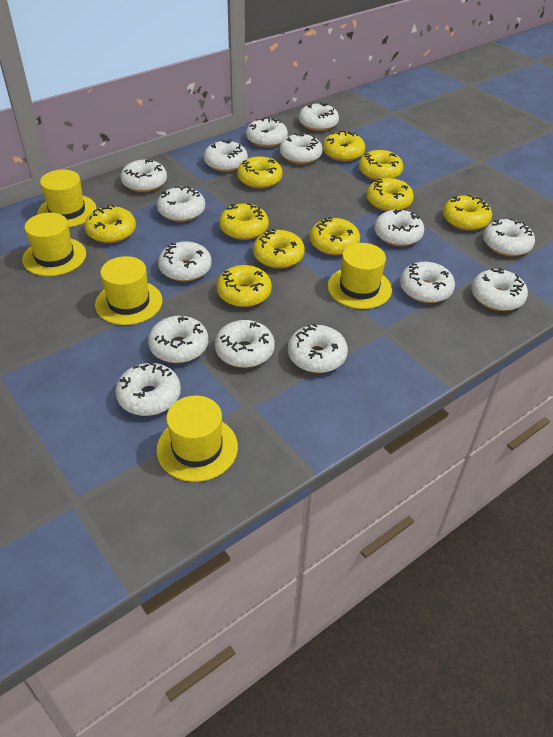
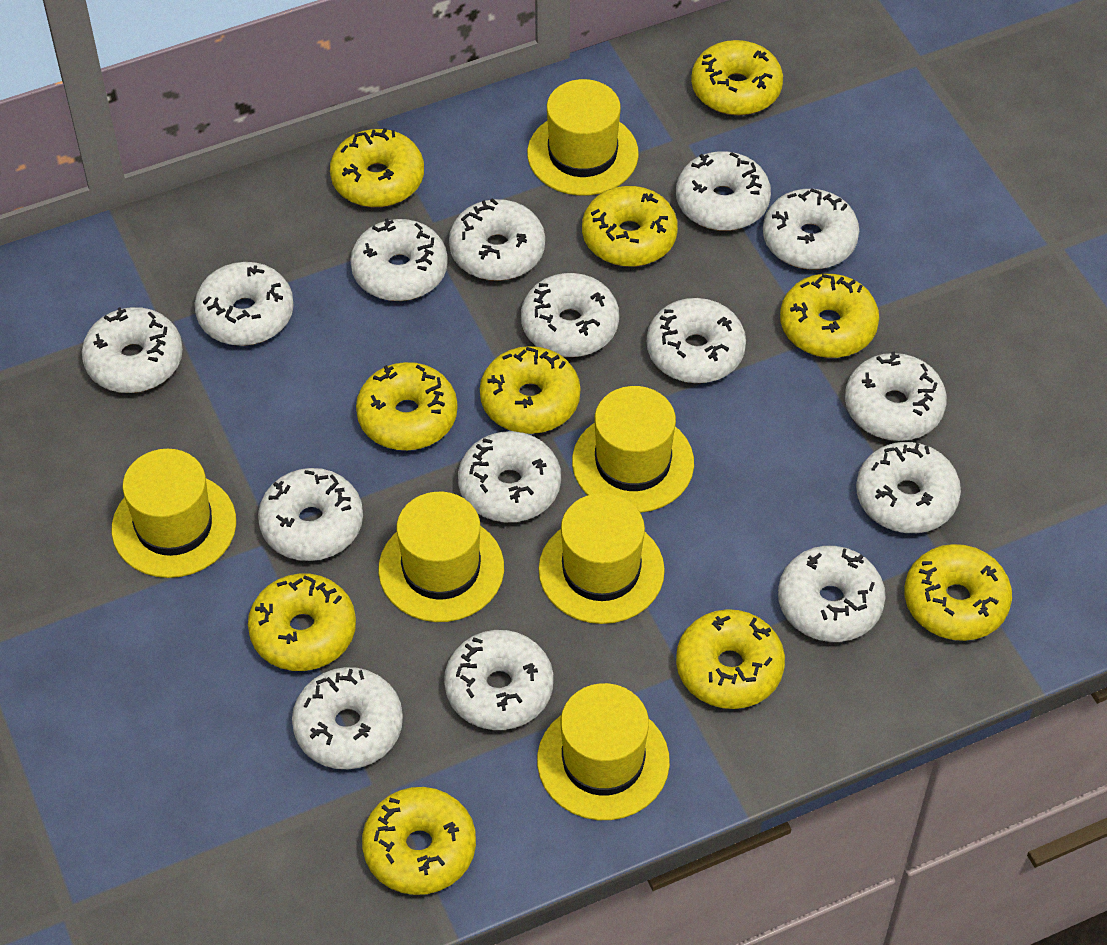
yellow hat: [22,213,86,276] [37,169,97,227] [95,256,162,325] [156,396,238,482] [328,243,392,309] = 5 -> [112,449,236,578] [378,492,504,622] [527,79,639,196] [537,683,670,820] [538,493,665,624] [572,386,694,513] = 6

